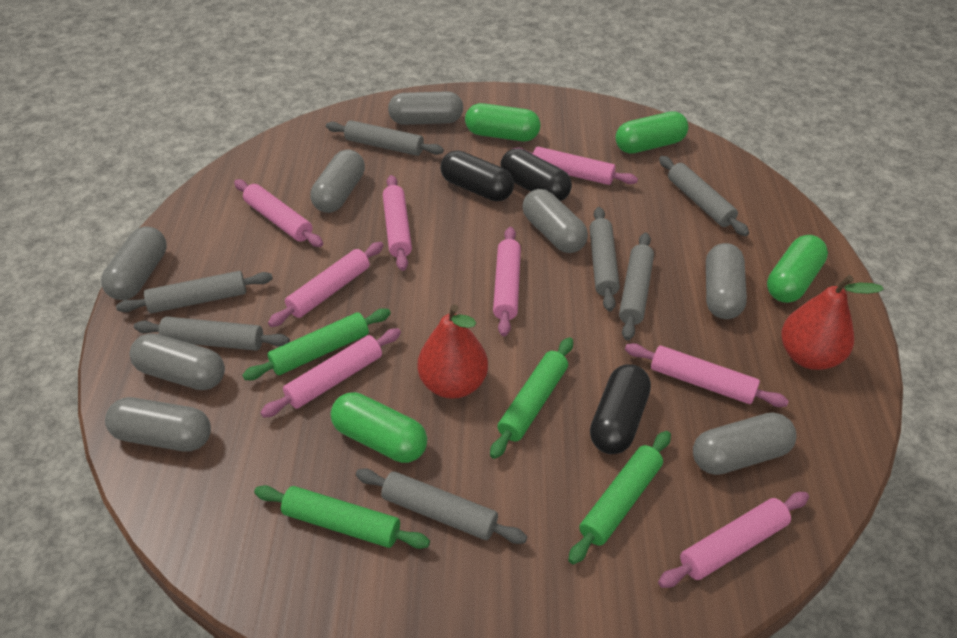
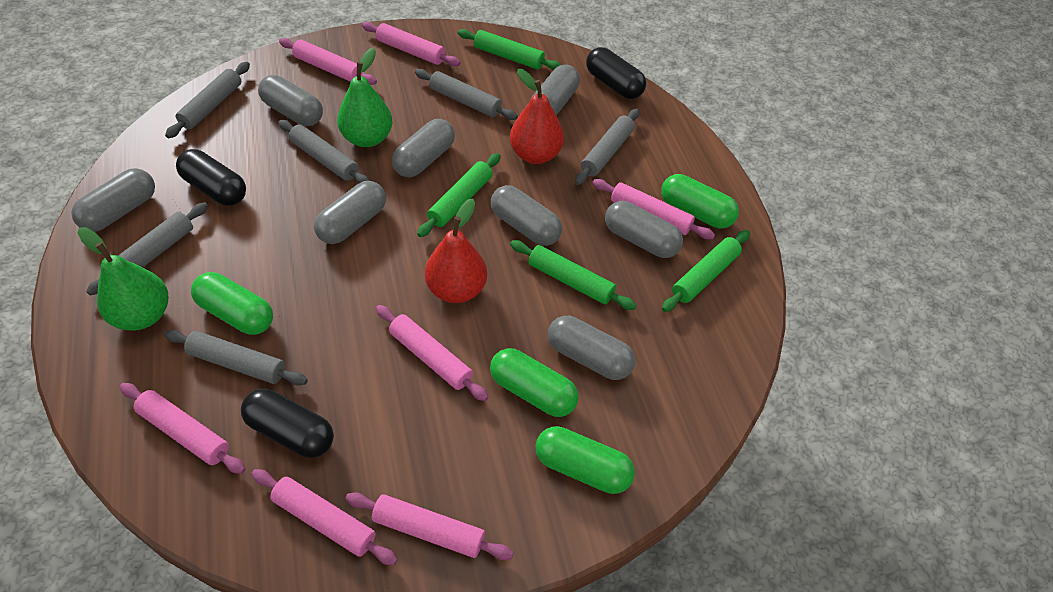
green pear: none = 0 -> [78,227,168,331] [337,48,392,147] = 2
grey rolling pin: [116,271,273,313] [134,316,290,351] [326,120,444,156] [356,468,527,544] [589,207,620,312] [619,233,654,341] [659,156,749,236] = 7 -> [86,202,208,296] [164,329,308,386] [165,62,250,138] [278,120,370,183] [415,69,518,120] [575,109,639,185] = 6
pink rolling pin: [234,179,323,247] [260,328,401,418] [268,242,384,327] [383,175,412,271] [493,227,521,336] [512,147,638,185] [625,343,789,407] [658,492,809,588] = 8 -> [120,383,246,474] [251,469,398,565] [279,38,377,85] [345,492,514,560] [362,22,461,66] [376,305,489,401] [592,179,715,239] = 7

